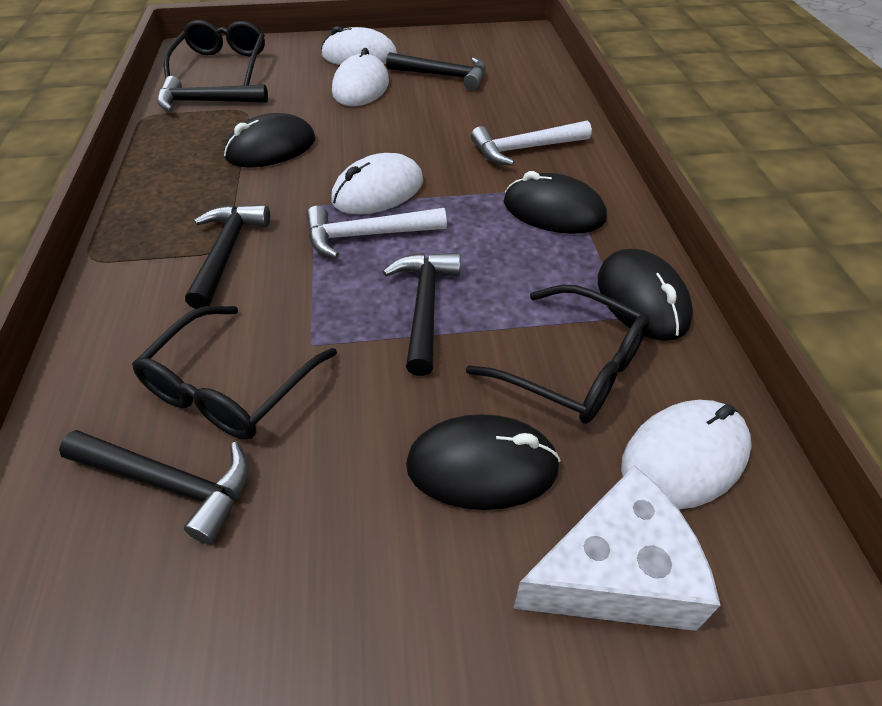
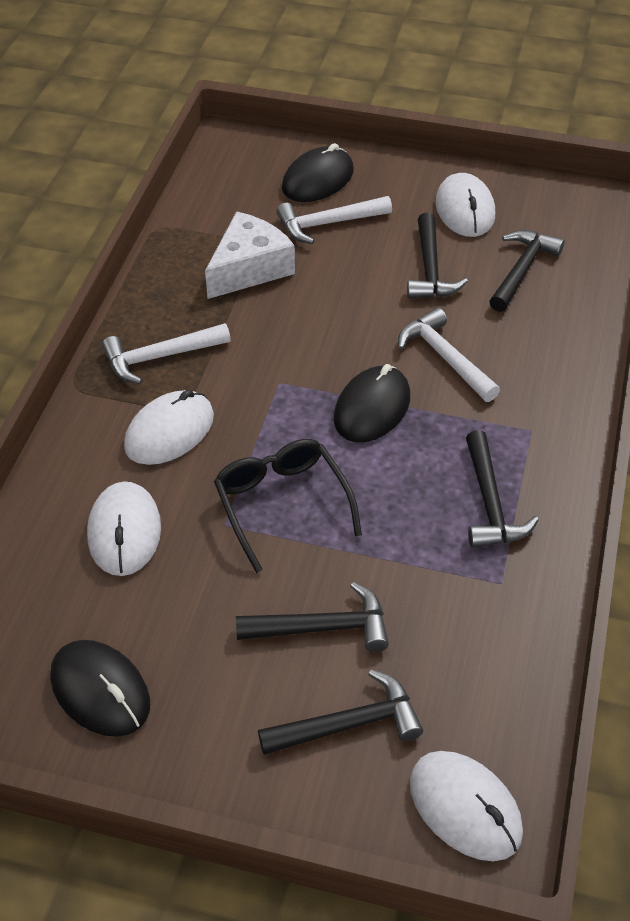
black glasses: [132,306,337,439] [164,20,265,85] [466,285,650,424] = 3 -> [214,439,362,573] = 1
black mouse: [224,113,316,168] [406,414,561,510] [504,171,607,234] [598,249,693,341] = 4 -> [50,640,150,737] [282,143,354,202] [334,364,410,442] = 3
white hammer: [306,206,447,259] [471,120,592,166] = 2 -> [102,323,231,384] [276,196,392,244] [398,308,500,402] = 3

